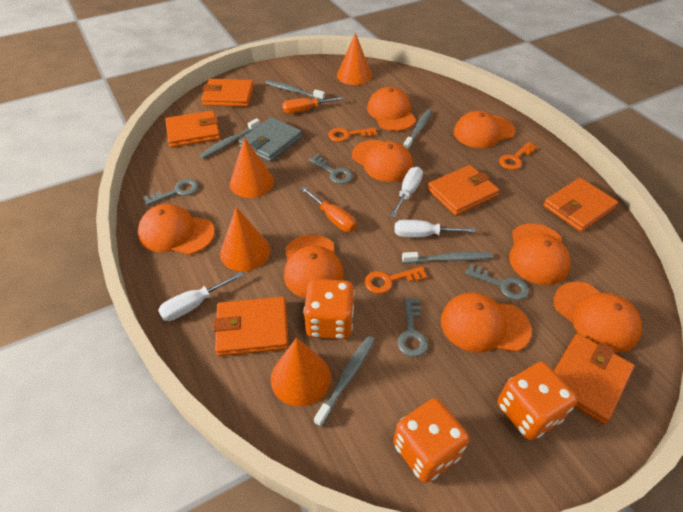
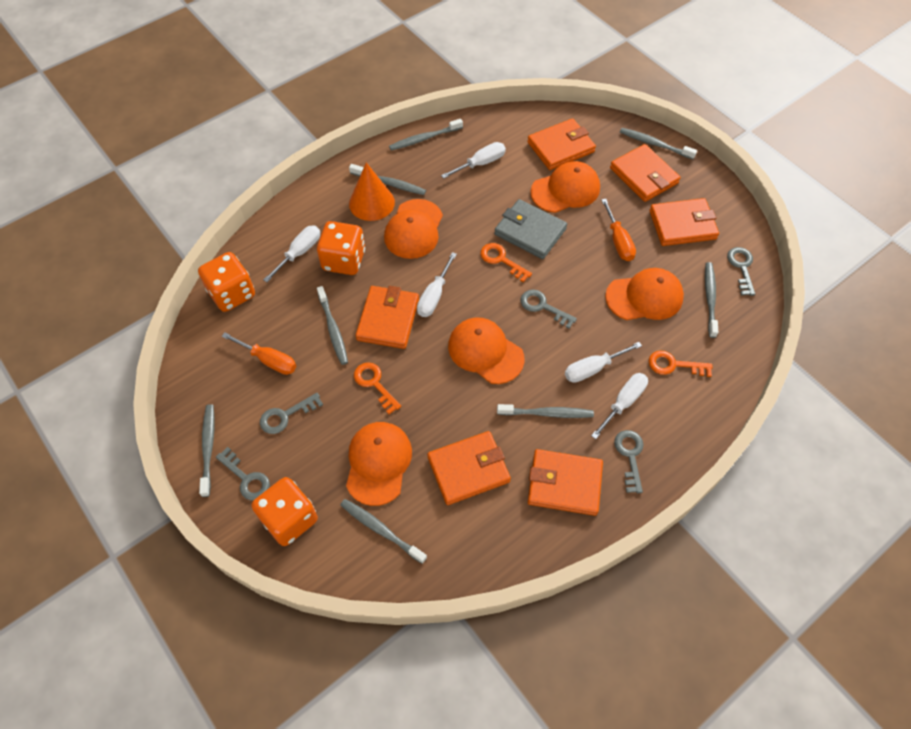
grey key: [143,179,199,206] [309,154,353,184] [397,298,428,357] [465,263,529,300] = 4 -> [216,447,270,500] [260,393,323,434] [520,289,577,329] [614,430,644,493] [727,247,755,296] = 5
grey toothbrush: [199,118,260,159] [265,80,325,100] [314,336,375,427] [402,252,493,264] [403,109,432,150] = 5 -> [199,404,215,497] [317,286,348,365] [340,499,427,564] [349,164,426,195] [389,119,463,151] [497,404,594,418] [620,128,697,159] [705,262,718,338] = 8
orange cap: [138,204,215,255] [284,235,344,298] [352,140,413,182] [367,87,416,131] [441,293,532,352] [454,111,515,148] [509,223,571,285] [554,282,642,353] = 8 -> [346,422,412,506] [384,199,443,259] [448,317,524,384] [531,161,600,213] [605,268,684,320] = 5
orange cone: [220,207,270,271] [230,137,274,198] [271,338,331,406] [337,33,372,85] = 4 -> [349,162,395,221] = 1
white screwdriver: [158,272,244,321] [390,167,423,218] [395,220,476,237] = 3 -> [263,225,320,282] [417,252,457,317] [441,142,506,179] [565,342,642,383] [591,373,648,439] = 5

